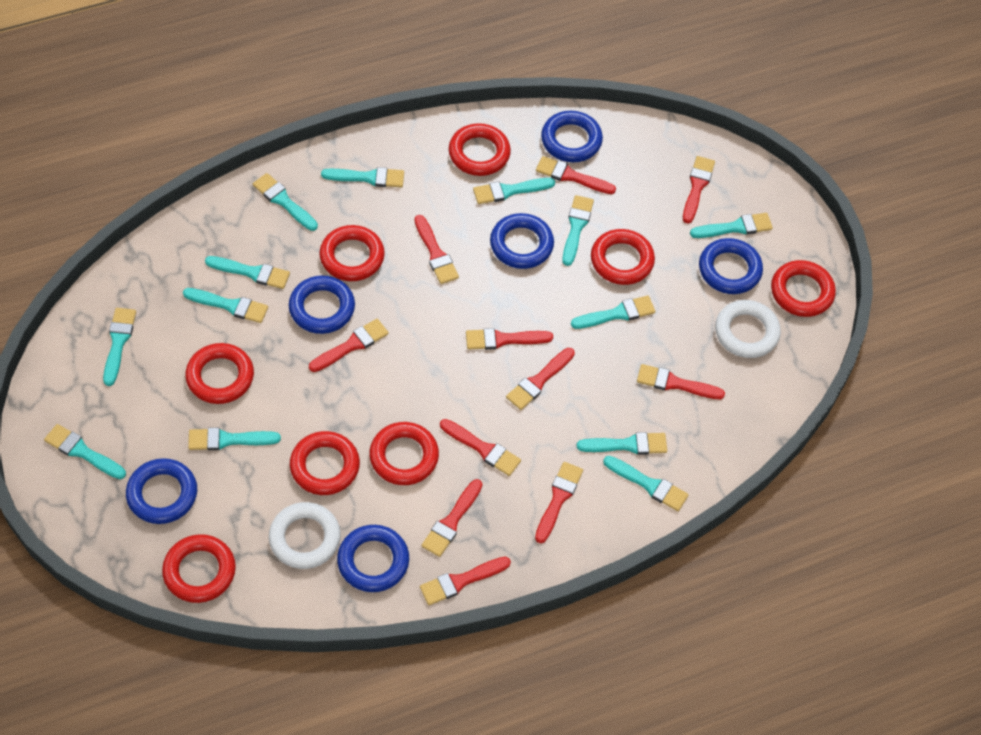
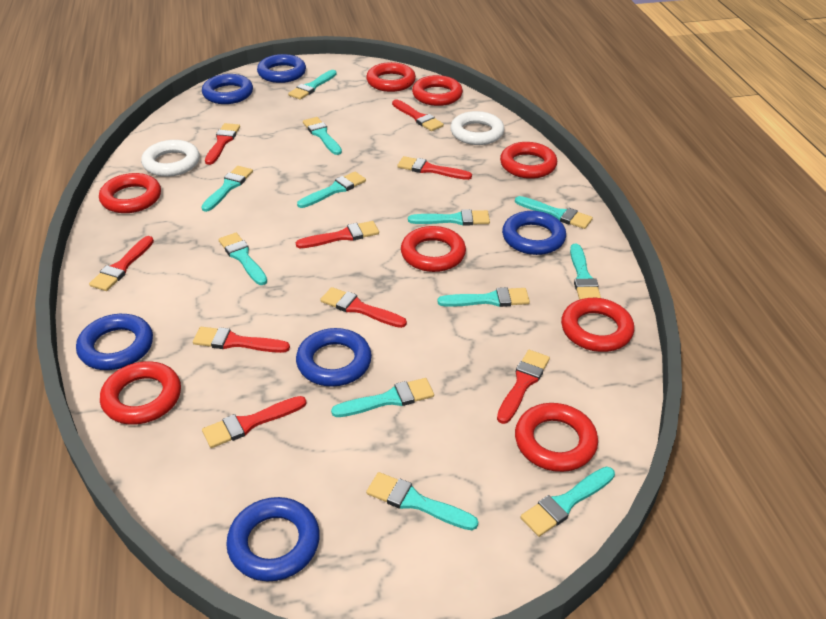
red brush: [309,319,389,372] [414,215,459,284] [420,557,511,605] [421,479,482,557] [440,419,521,476] [466,328,553,350] [506,348,575,410] [535,462,583,544] [536,156,616,194] [637,364,725,399] [683,156,715,224] = 11 -> [89,236,154,291] [193,327,290,353] [202,396,306,448] [205,123,240,165] [296,221,379,248] [320,287,407,328] [392,99,444,131] [397,156,472,180] [497,350,550,424] = 9
turquoise brush: [44,424,126,479] [103,308,136,386] [183,288,268,323] [188,428,281,450] [205,256,290,289] [253,173,318,231] [321,167,404,187] [473,178,555,204] [562,195,594,266] [571,296,655,329] [577,432,667,455] [603,456,689,511] [690,213,773,238] = 13 -> [201,166,253,212] [218,233,267,285] [288,70,337,100] [297,172,366,208] [303,117,342,155] [331,378,434,417] [366,472,478,530] [408,209,490,225] [437,287,530,307] [515,196,593,229] [521,467,615,537] [570,244,601,300] = 12

